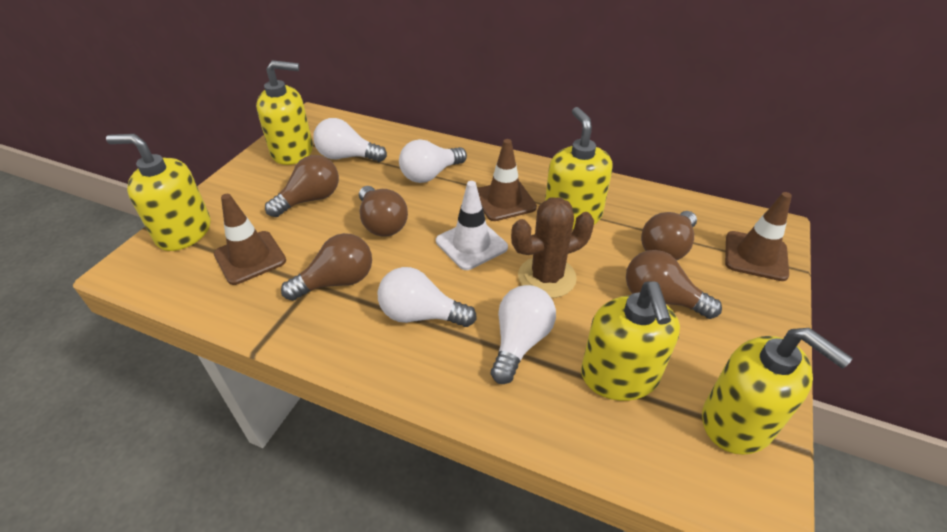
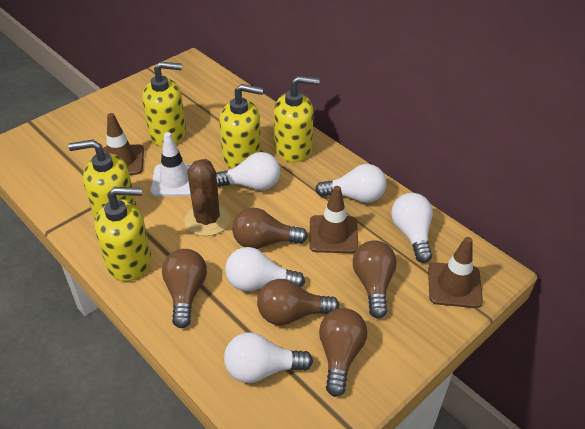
white light bulb: [313,118,387,162] [377,267,477,327] [399,139,467,183] [491,285,556,384] = 4 -> [216,152,280,190] [224,333,313,383] [225,247,305,291] [315,164,386,203] [391,193,433,263] = 5

